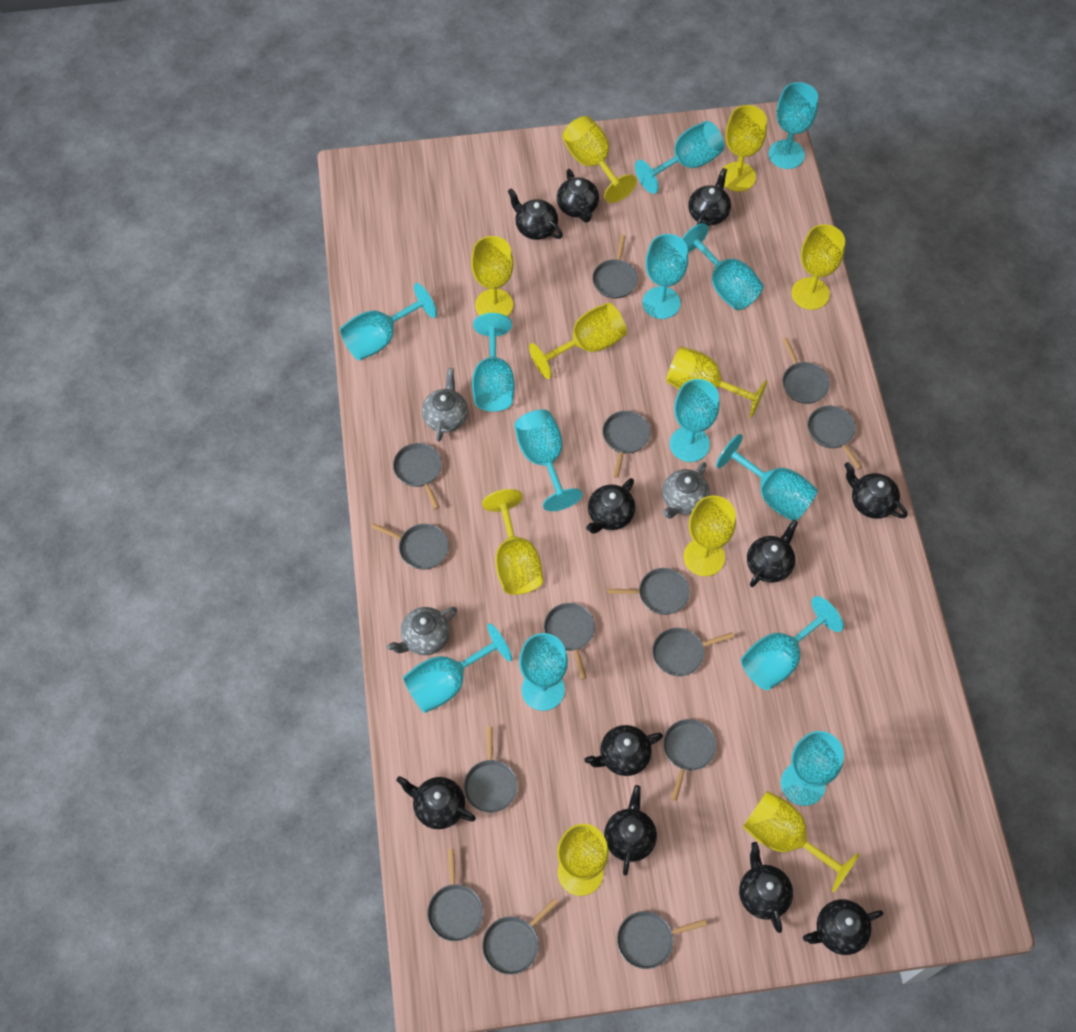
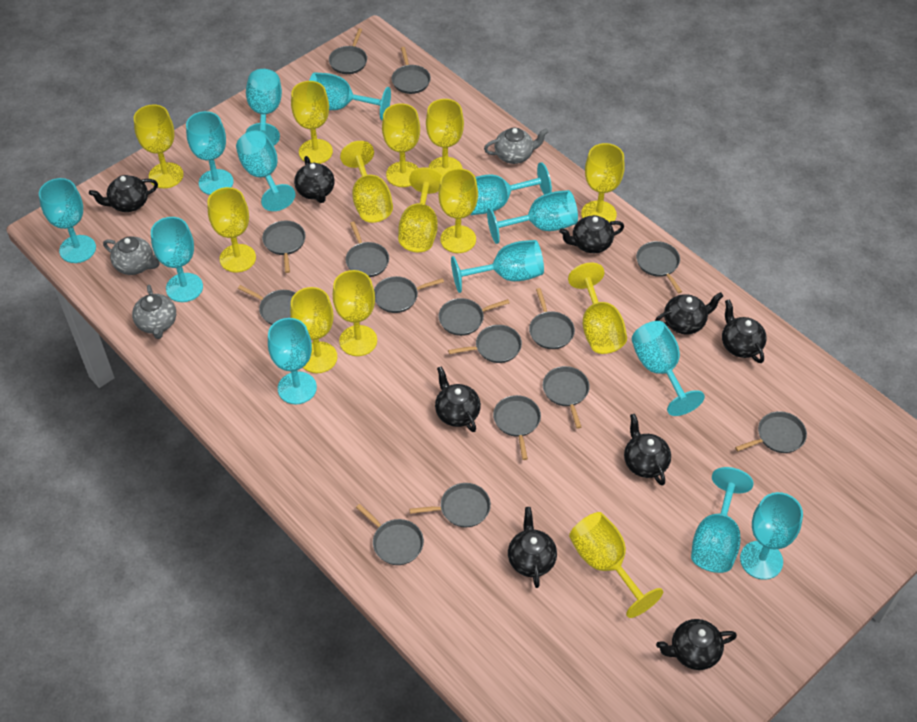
black teapot: [396,776,476,829] [508,189,563,240] [557,169,599,223] [584,725,663,776] [586,478,635,534] [604,785,657,875] [688,168,731,226] [739,842,793,933] [747,520,798,587] [803,899,883,955] [844,462,907,519] = 11 -> [89,175,158,212] [294,156,335,203] [435,366,481,432] [508,507,557,588] [559,215,624,253] [624,414,671,486] [655,292,723,334] [656,619,737,670] [722,299,767,363] = 9
grey pan: [371,523,449,570] [393,443,442,509] [427,849,483,941] [464,726,518,813] [482,898,559,975] [544,603,595,680] [592,235,638,299] [602,411,651,478] [607,568,690,615] [617,911,707,969] [652,628,734,676] [663,719,716,801] [782,338,830,404] [807,406,862,469] = 14 -> [238,285,295,325] [262,221,306,273] [329,28,367,74] [346,222,389,277] [356,504,424,565] [374,276,444,313] [392,47,431,94] [409,483,491,528] [438,298,510,336] [448,325,522,363] [493,395,541,460] [529,288,575,349] [543,366,590,429] [636,241,682,293] [735,411,807,453] = 15
yellow goblet: [471,236,513,317] [482,489,543,595] [529,303,627,379] [557,824,609,896] [562,116,637,203] [666,347,767,418] [683,495,736,576] [720,105,767,192] [743,791,859,893] [791,224,845,310] = 10 -> [134,104,184,188] [207,187,256,273] [290,287,337,373] [291,81,333,164] [333,270,377,356] [340,141,393,223] [382,103,420,187] [398,167,442,252] [426,99,464,175] [438,168,478,253] [568,263,627,354] [569,512,663,618] [581,143,625,223] = 13

